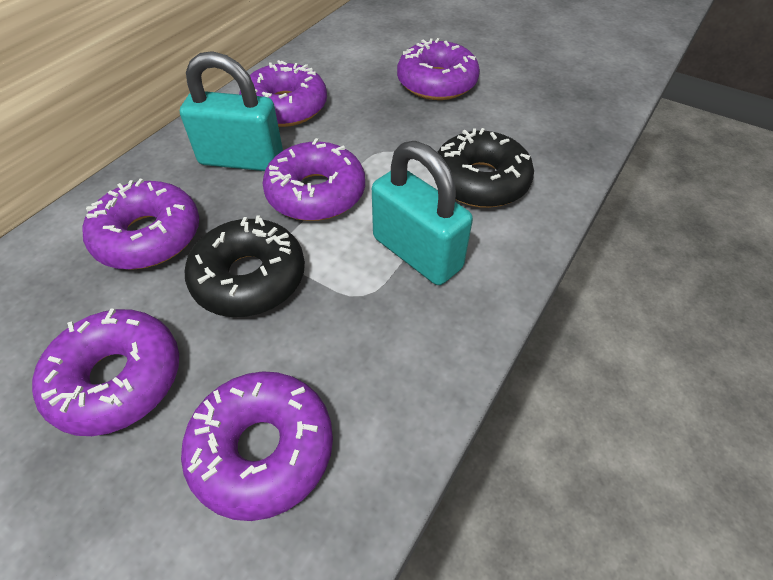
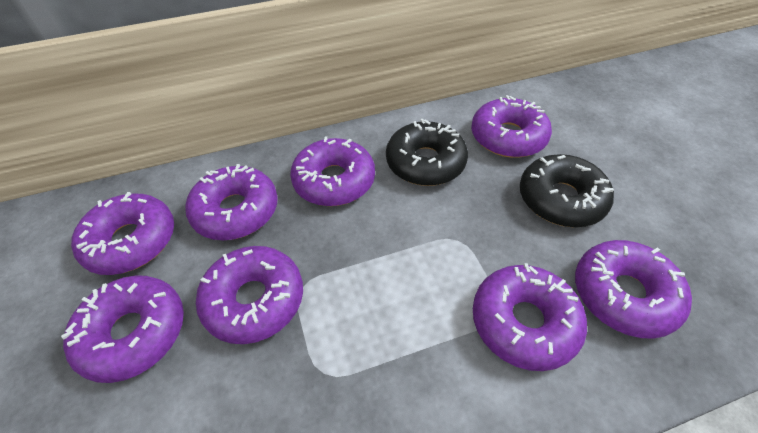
purple donut: [32,308,179,436] [82,179,199,270] [181,371,333,521] [239,60,327,127] [262,138,365,221] [397,38,480,100] = 6 -> [61,275,184,383] [71,192,174,275] [185,164,278,240] [196,246,303,344] [290,137,375,206] [471,95,552,158] [473,263,587,371] [575,240,692,339] = 8
turquoise padlock: [180,51,283,171] [372,141,473,285] = 2 -> none = 0

